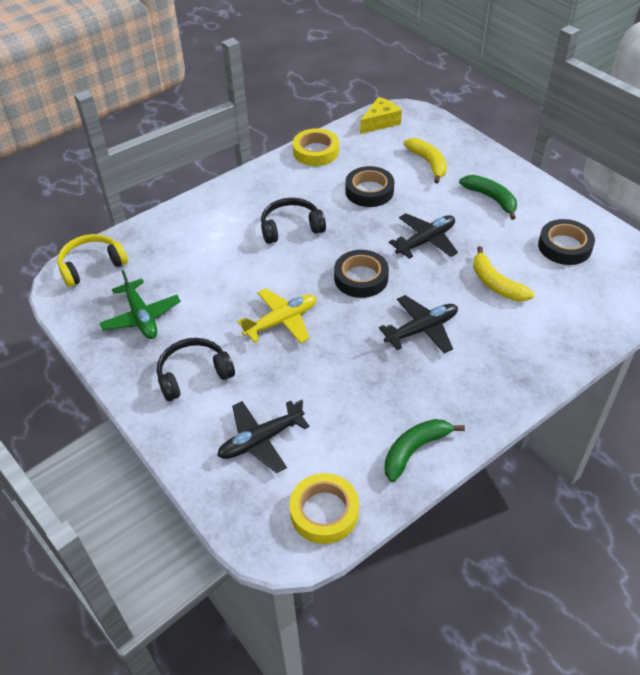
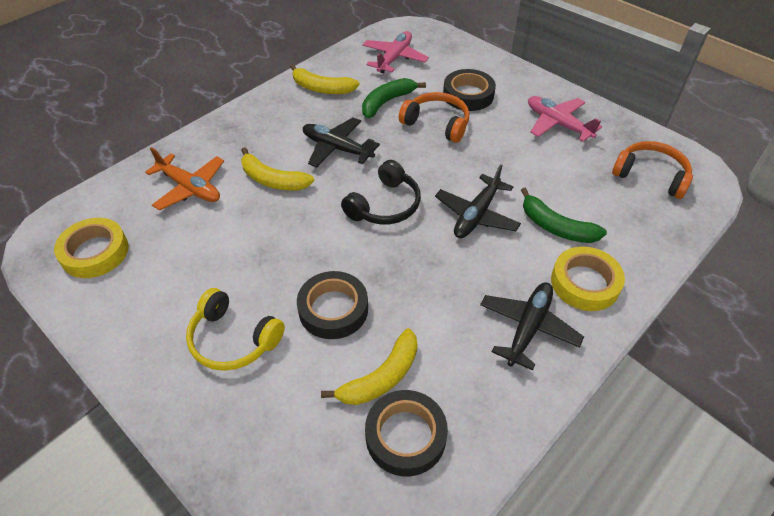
black headphones: [157,338,235,401] [261,198,326,244] = 2 -> [341,160,421,224] = 1
green plane: [100,270,181,339] = 1 -> none = 0
orange headphones: none = 0 -> [399,92,469,143] [612,141,693,199] = 2
orange plane: none = 0 -> [145,147,224,211] = 1
pink plane: none = 0 -> [362,31,429,73] [528,96,602,142] = 2
yellow banana: [403,138,447,184] [473,246,534,301] = 2 -> [241,147,314,191] [290,64,360,94] [321,328,418,405] = 3
yellow cheese: [360,97,402,134] = 1 -> none = 0
yellow plane: [237,288,316,344] = 1 -> none = 0

